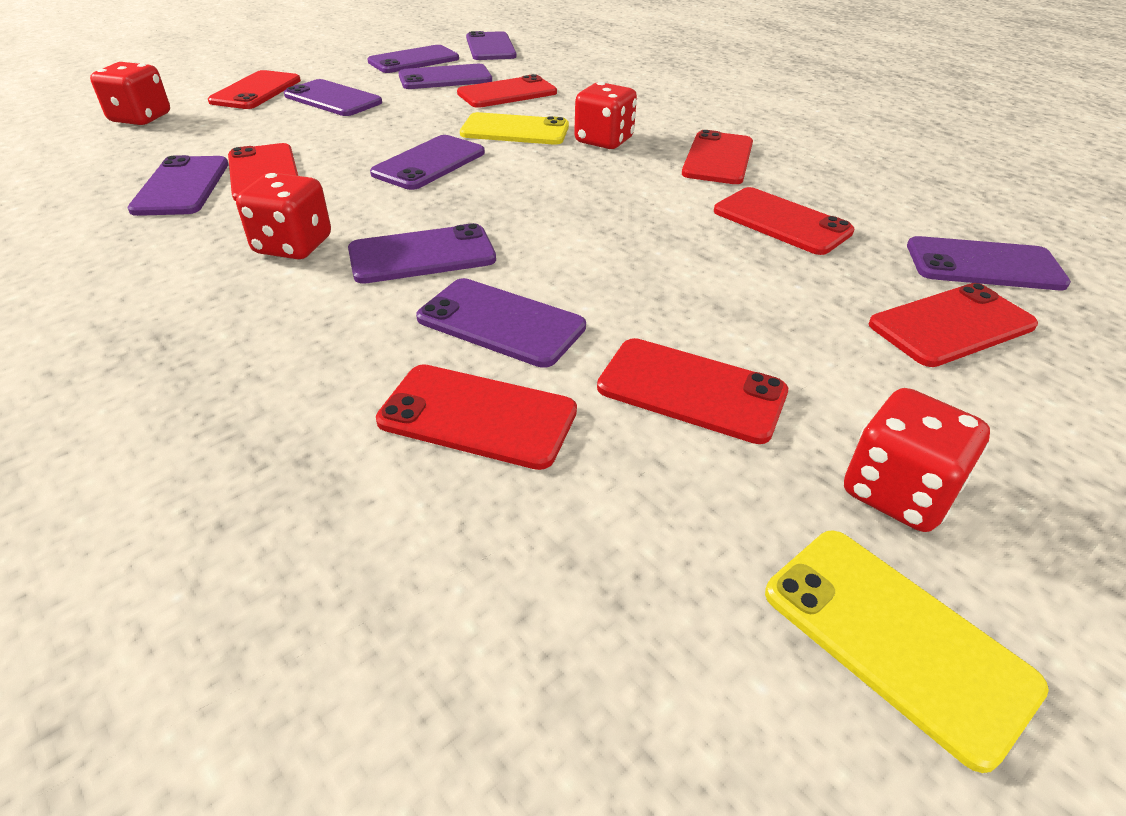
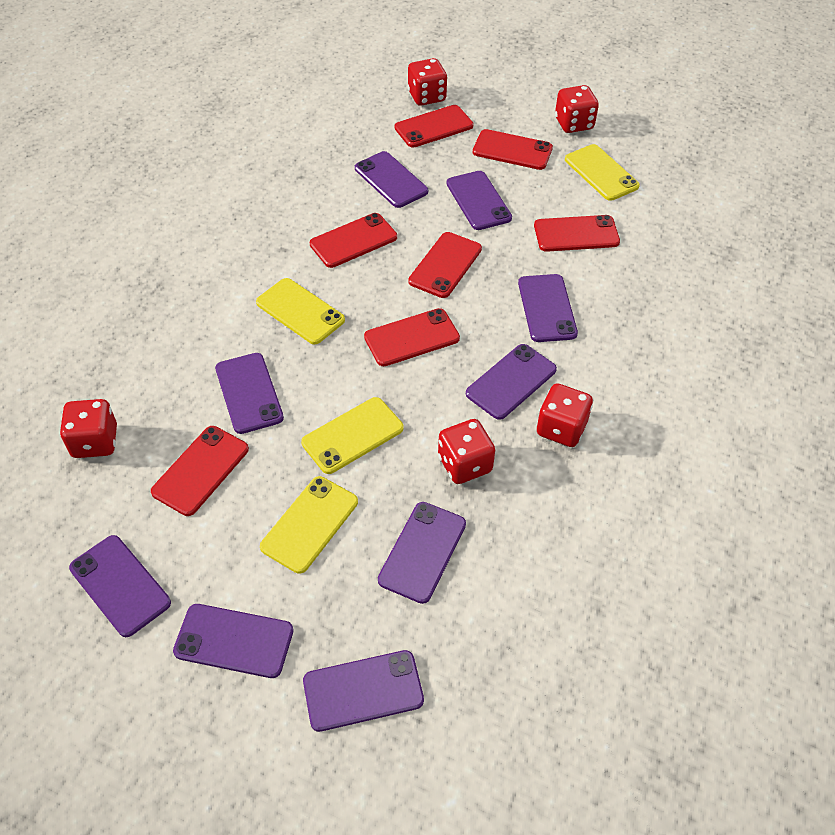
red dice: [90,62,170,125] [236,173,331,259] [574,82,637,149] [844,388,990,532] = 4 -> [60,399,117,458] [408,58,447,106] [438,419,495,484] [537,383,593,447] [555,85,599,133] = 5
red phone: [208,70,301,109] [228,143,298,201] [376,364,577,470] [457,74,557,108] [597,338,788,444] [682,130,753,184] [714,187,855,255] [869,283,1038,367] = 8 -> [151,426,249,516] [310,213,397,268] [364,308,460,366] [395,105,474,148] [408,232,482,298] [473,129,553,170] [534,215,620,252] = 7
yellow phone: [460,112,569,145] [765,531,1049,773] = 2 -> [256,278,345,344] [260,476,358,574] [301,397,404,474] [565,144,640,201] = 4

